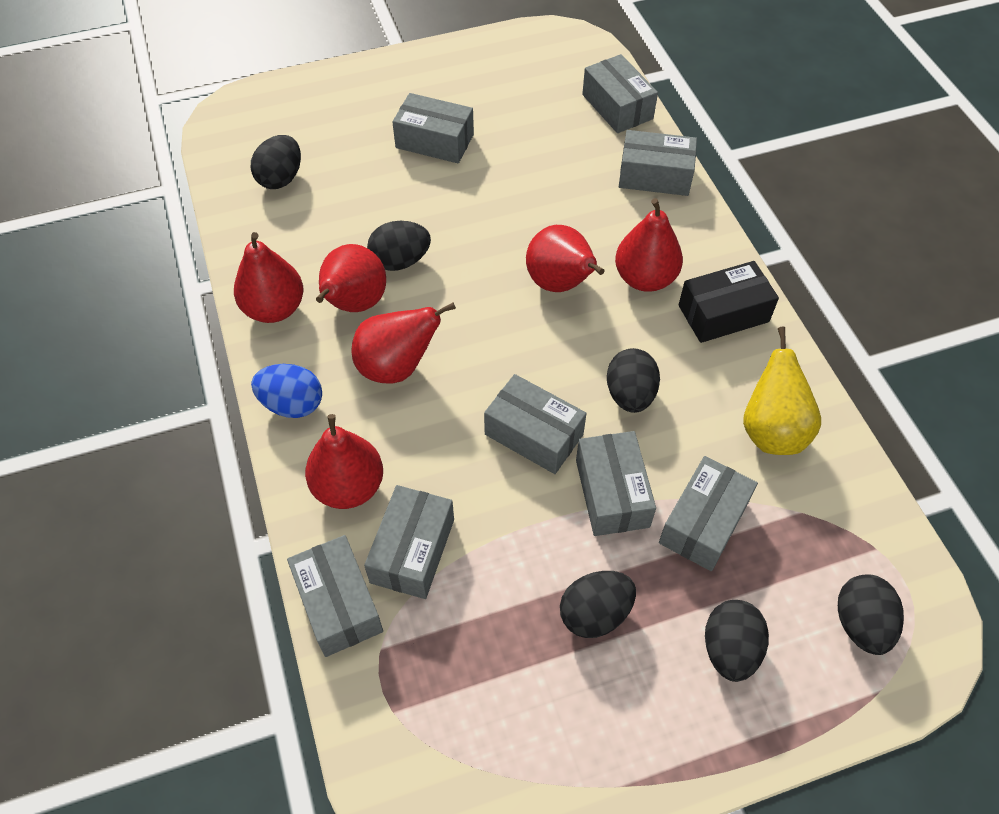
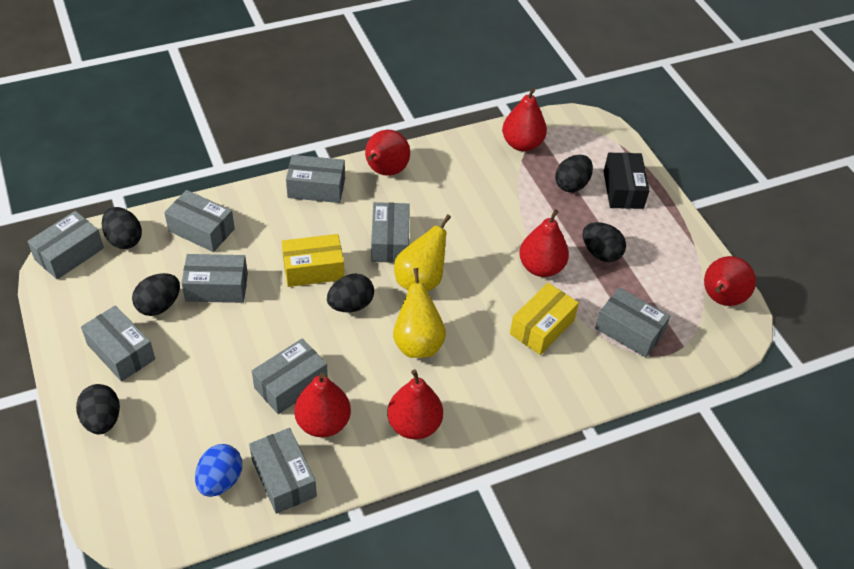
grey box: [287,535,383,657] [364,485,454,599] [392,93,474,163] [484,374,587,474] [576,431,656,536] [582,54,658,133] [619,130,697,196] [659,456,758,571] = 8 -> [27,211,104,279] [81,305,155,382] [164,190,235,252] [181,254,248,303] [249,428,317,514] [252,338,328,414] [286,155,345,203] [371,202,410,263] [595,287,670,358] = 9
yellow box: none = 0 -> [282,234,344,287] [510,283,579,355] = 2
yellow pear: [743,327,821,455] = 1 -> [393,268,446,358] [394,214,451,292] = 2

